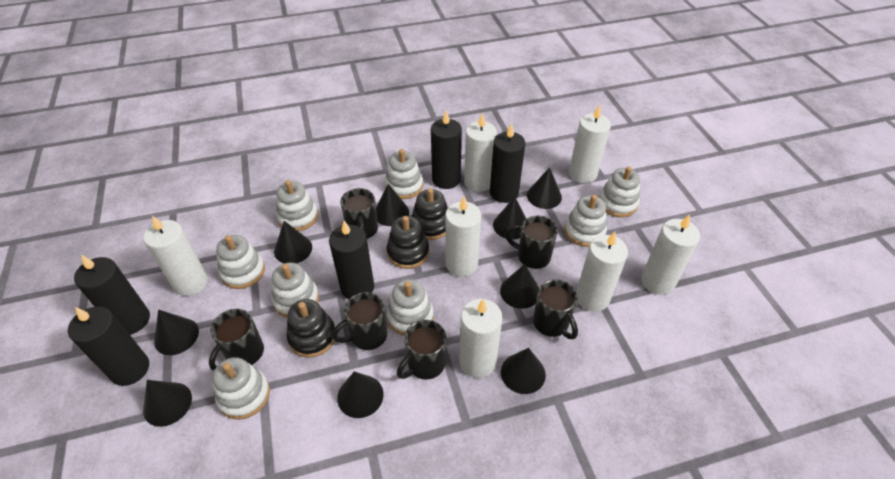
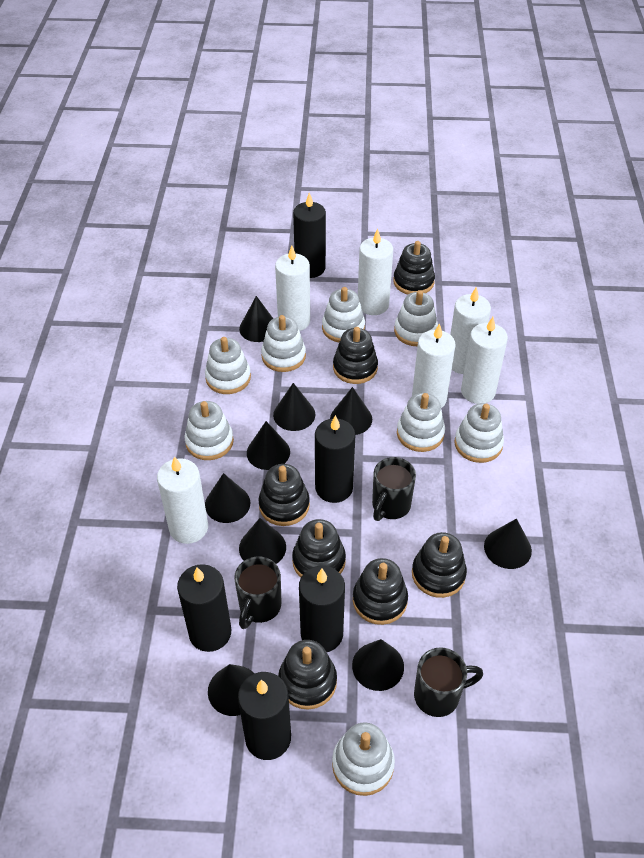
black mug: [209,309,264,371] [332,292,387,350] [340,188,378,239] [397,320,446,379] [505,216,558,269] [533,279,578,339] = 6 -> [234,556,281,629] [372,457,416,521] [414,647,483,717] = 3
black stacking toy: [286,299,335,358] [387,216,429,269] [411,188,448,240] = 3 -> [259,464,310,526] [278,640,337,710] [292,519,346,577] [333,327,378,384] [353,558,408,625] [393,241,435,295] [412,532,467,598] = 7
white candle: [143,216,208,296] [445,197,481,277] [459,299,502,378] [464,113,497,192] [569,105,611,183] [576,231,628,312] [641,214,700,295] = 7 -> [157,457,208,544] [275,245,310,331] [358,229,393,315] [412,323,456,408] [450,287,491,374] [461,317,508,404] = 6

